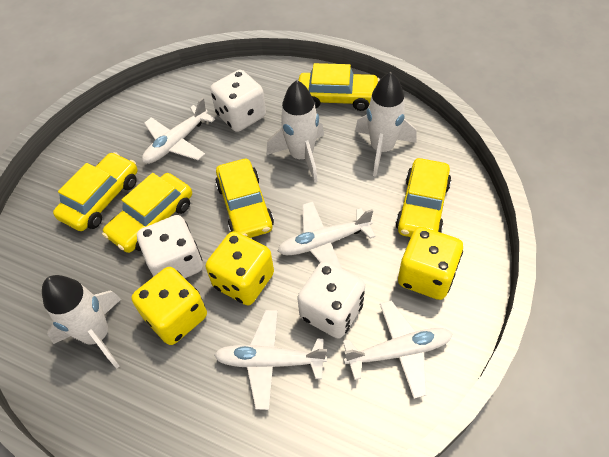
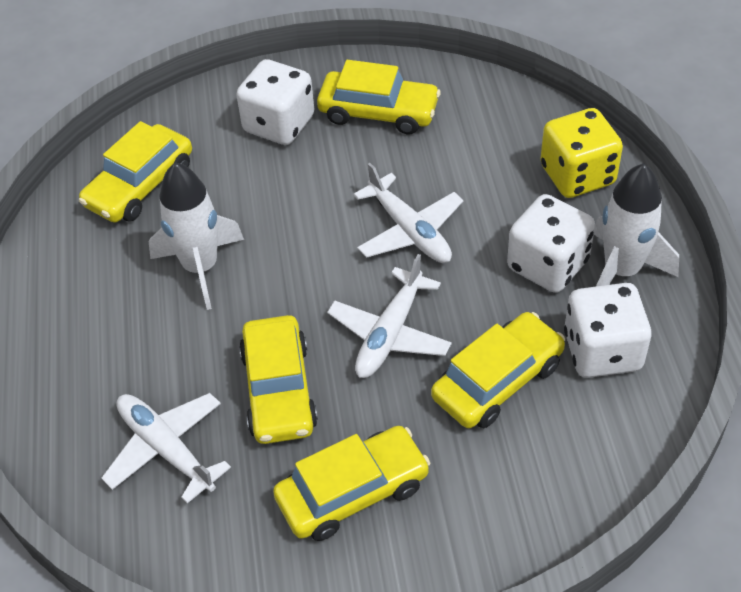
white plane: [142,98,215,164] [214,310,327,410] [278,202,375,268] [343,301,453,399] = 4 -> [102,393,231,503] [327,254,452,378] [353,163,463,263] = 3
white rocket: [42,275,121,369] [266,80,324,183] [355,72,417,177] = 3 -> [149,162,244,310] [594,163,679,286] = 2
yellow dice: [132,267,207,345] [206,231,274,305] [398,227,463,300] = 3 -> [540,108,623,198] = 1

